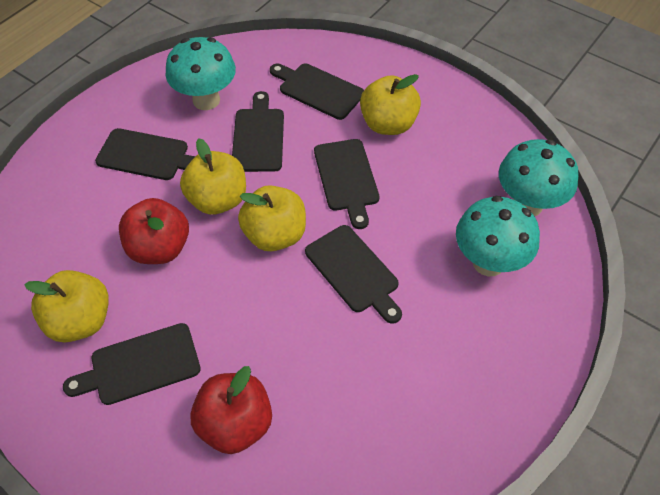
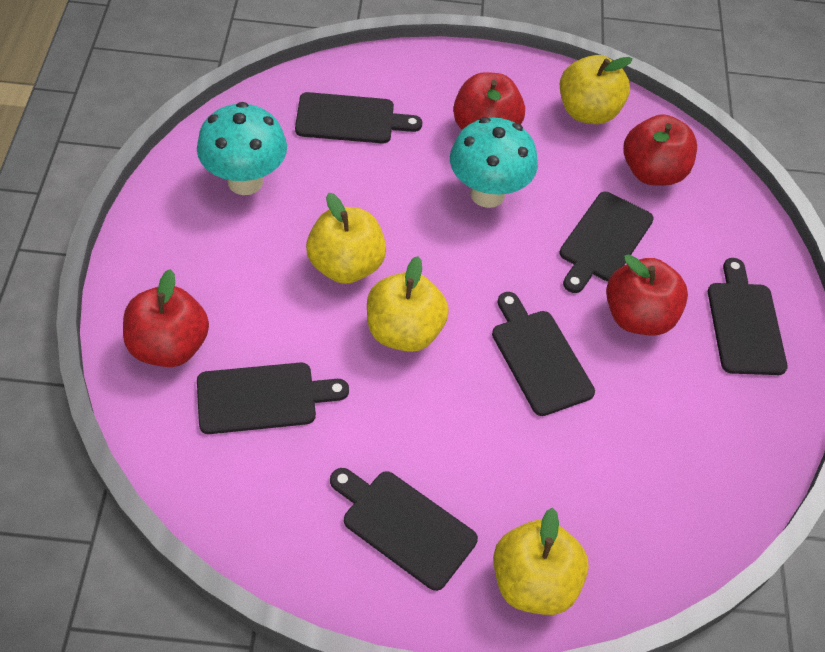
red apple: [119,198,189,264] [190,366,272,454] = 2 -> [123,269,209,367] [453,72,525,130] [606,254,688,336] [624,114,697,186] = 4
turquoise mushroom: [166,37,236,110] [456,196,540,276] [499,139,579,216] = 3 -> [197,102,287,195] [450,117,538,208] = 2

